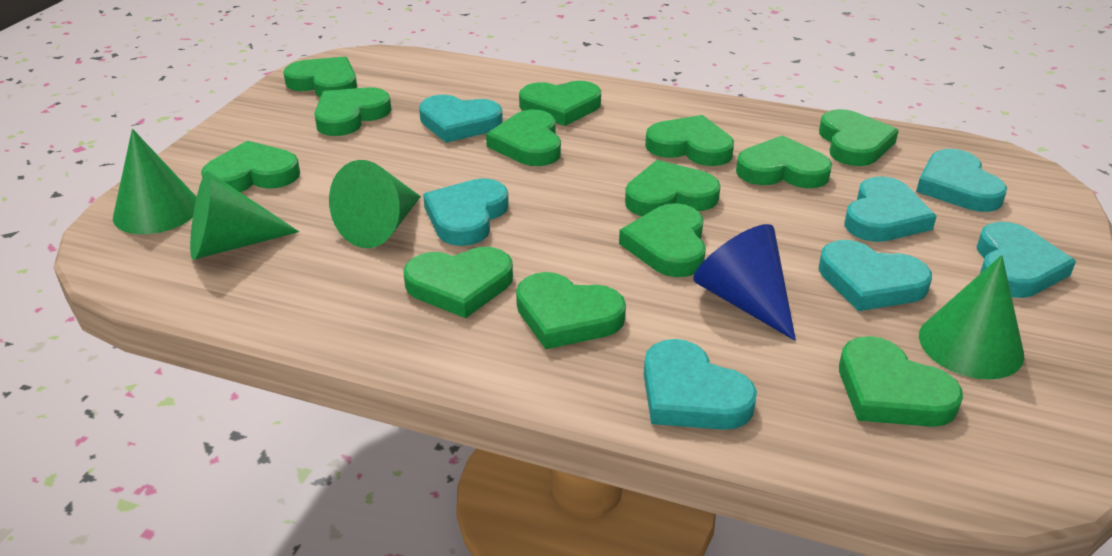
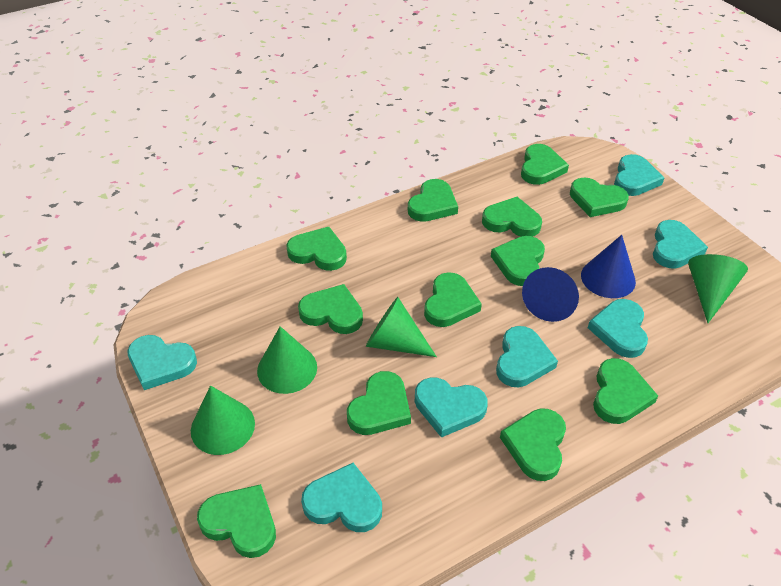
blue cone: [693,224,796,341] = 1 -> [522,267,579,322] [581,235,636,298] = 2
green heart: [201,141,300,192] [283,57,357,97] [314,87,392,136] [403,247,513,318] [486,110,561,166] [516,272,626,349] [519,81,601,126] [619,203,706,277] [625,160,721,216] [645,115,734,166] [736,135,832,188] [819,109,899,166] [839,336,963,427] = 13 -> [197,484,276,558] [286,227,347,271] [298,284,363,334] [347,371,411,435] [408,179,458,222] [424,272,482,327] [482,197,542,237] [491,236,545,286] [500,408,566,481] [521,144,569,185] [570,177,629,217] [593,358,658,424] = 12

